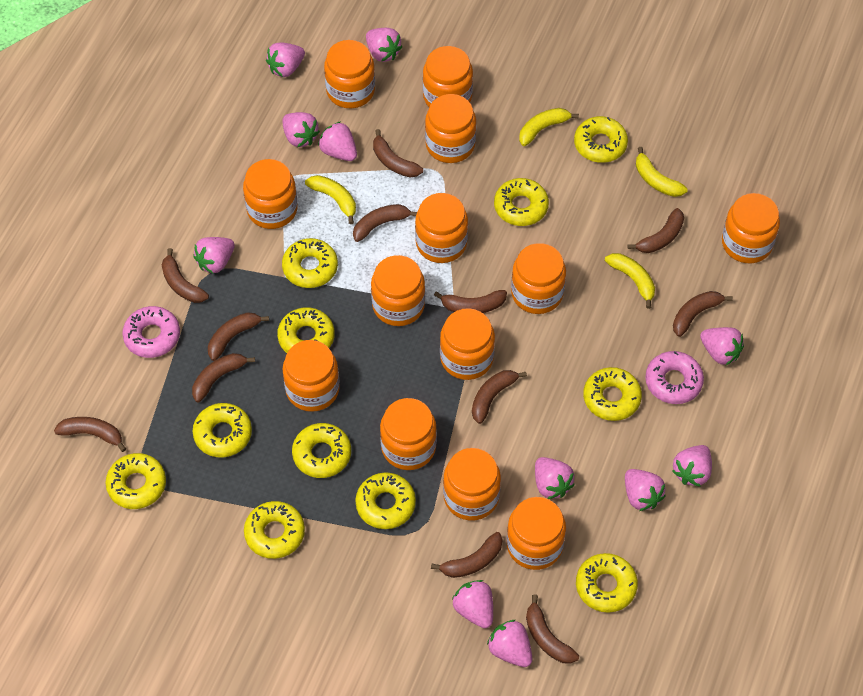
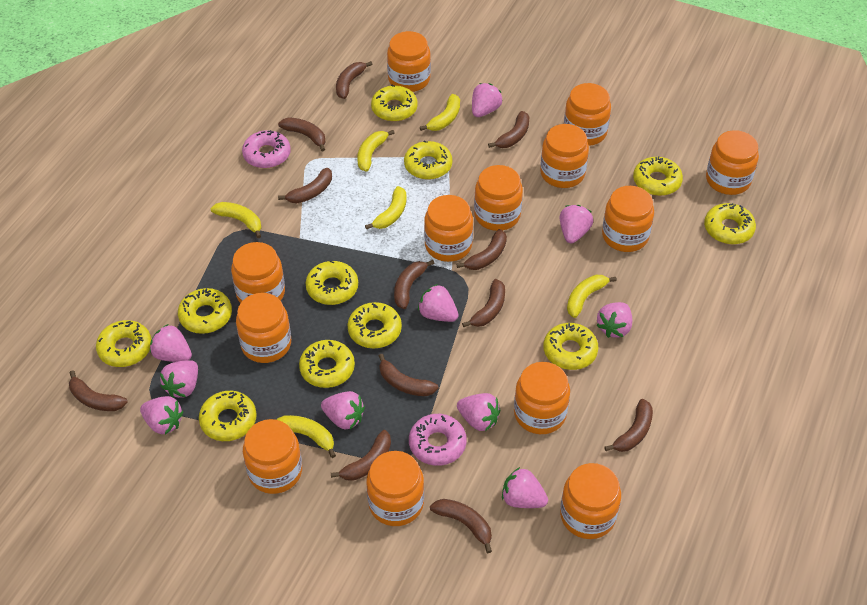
pink strawberry: [193,237,235,274] [266,42,305,77] [282,112,320,147] [318,121,357,161] [366,28,403,62] [452,580,493,628] [487,620,532,667] [535,457,575,499] [625,469,666,511] [672,445,712,487] [700,327,744,365] = 11 -> [140,396,184,434] [150,324,192,362] [160,360,198,398] [321,391,365,429] [418,284,459,322] [457,393,500,431] [472,83,503,117] [502,467,548,508] [560,205,593,243] [596,302,632,338] = 10
yellow banana: [305,175,356,224] [519,108,579,146] [605,253,655,309] [636,147,688,197] = 4 -> [211,202,261,238] [276,415,336,458] [357,130,395,172] [365,186,406,229] [420,94,460,131] [567,275,617,318] = 6

